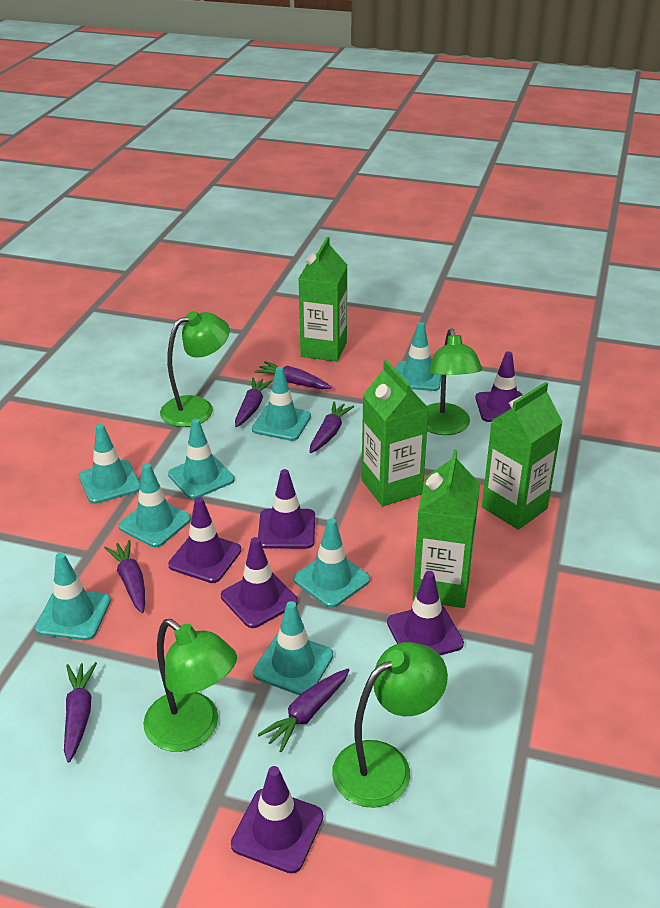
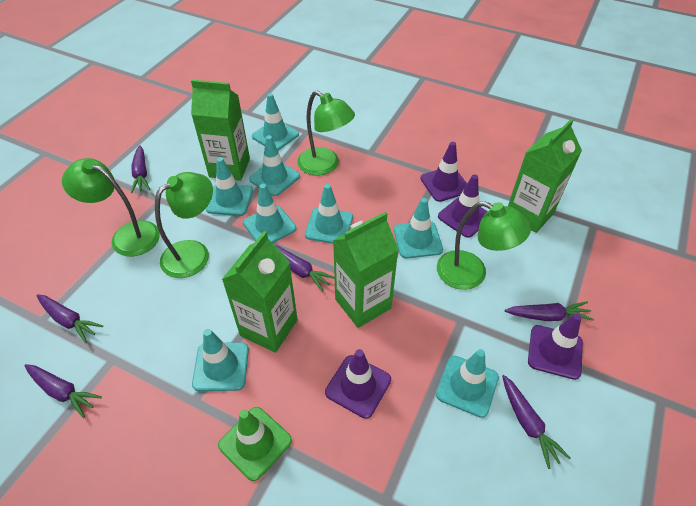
green traffic cone: none = 0 -> [218,407,292,481] = 1
purple traffic cone: [168,497,241,583] [221,537,298,628] [231,766,323,874] [258,469,315,549] [387,571,464,655] [475,351,523,422] = 6 -> [325,349,391,419] [420,142,467,202] [438,174,488,238] [528,313,583,380] = 4

